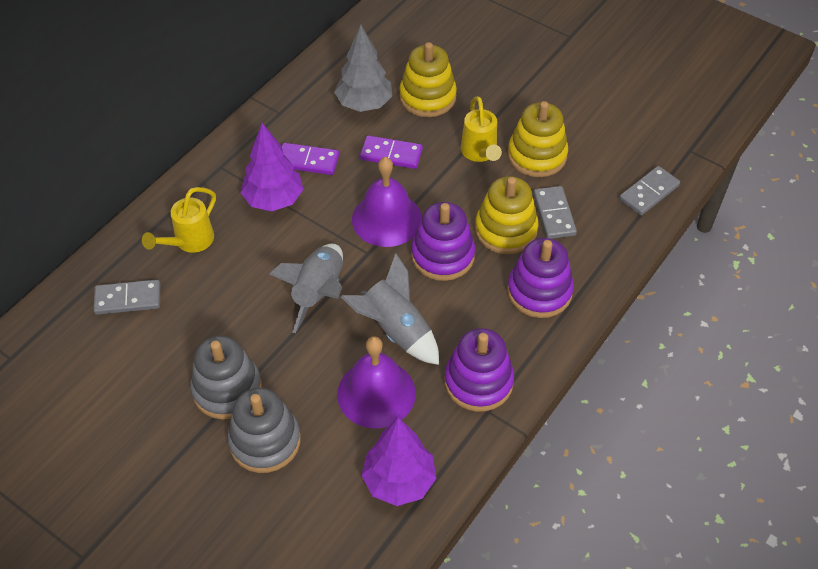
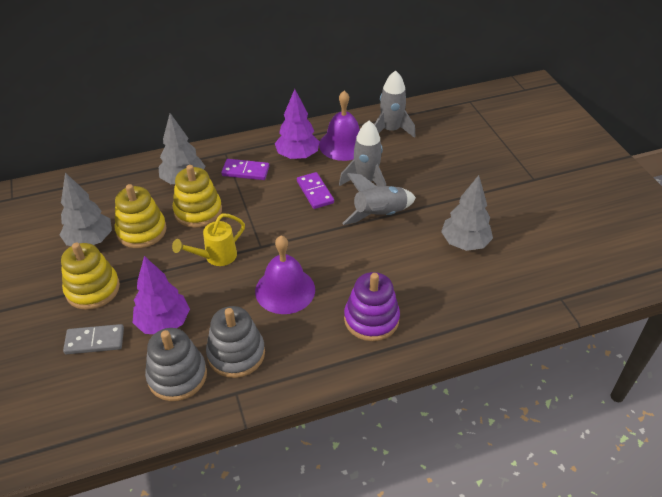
grey domino: [94,280,160,315] [533,186,577,239] [619,166,680,216] = 3 -> [63,324,124,354] = 1
grey rocket: [269,244,343,334] [341,253,439,365] = 2 -> [339,120,386,187] [342,173,416,225] [374,70,415,138] = 3
grey tree: [334,25,392,112] = 1 -> [60,173,112,246] [159,113,205,184] [441,175,493,251] = 3
purple stacking toy: [411,202,475,281] [444,328,514,412] [507,238,574,318] = 3 -> [344,272,400,341] = 1
yellow watering can: [142,187,216,253] [461,96,502,162] = 2 -> [172,214,245,266] = 1

